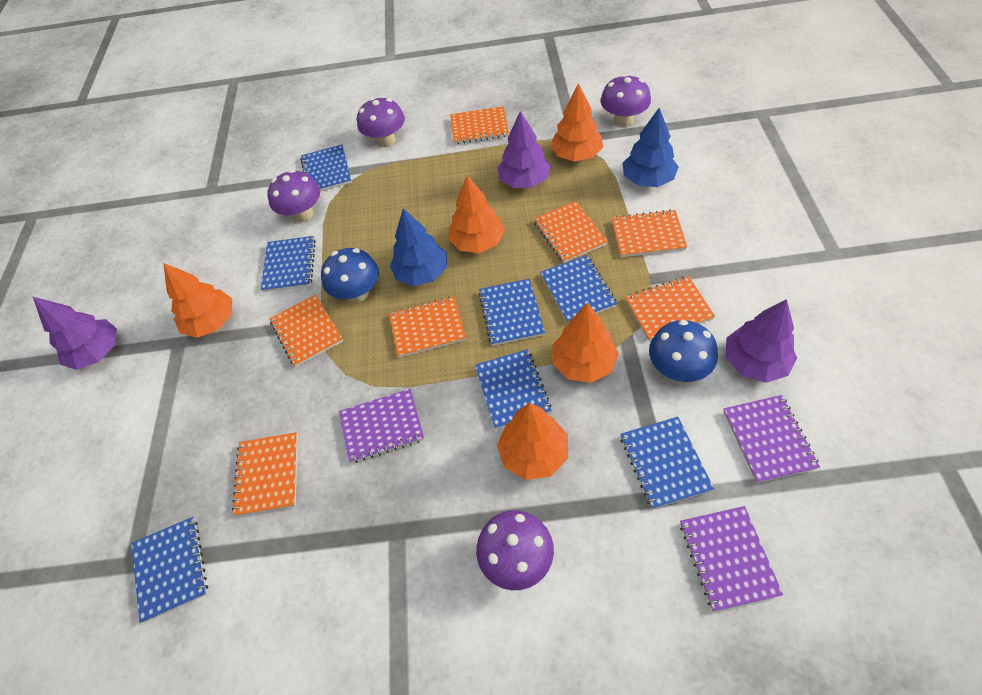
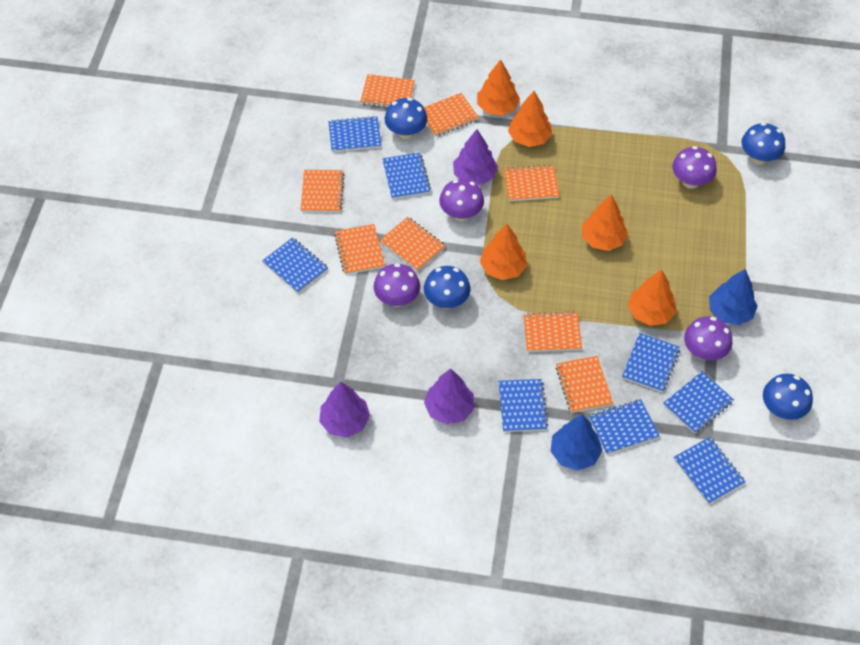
blue mushroom: [321,248,379,302] [649,320,718,382] = 2 -> [385,98,427,139] [424,266,470,309] [742,123,785,165] [763,374,813,420] = 4
blue notebook: [131,517,208,623] [261,236,316,292] [300,144,352,191] [475,349,552,429] [478,279,545,346] [540,255,617,323] [621,417,714,509] = 7 -> [262,237,328,293] [328,116,381,152] [382,152,431,199] [499,379,548,432] [589,399,660,454] [622,333,680,393] [663,371,734,434] [674,437,745,504] = 8
orange notebook: [232,432,298,516] [269,295,343,367] [389,296,466,358] [450,106,509,144] [534,201,608,263] [612,209,687,257] [625,276,715,341] = 7 -> [300,170,345,212] [334,224,385,275] [360,74,415,107] [380,217,446,271] [424,93,479,137] [504,165,559,201] [524,312,582,352] [556,356,613,413] = 8
purple notebook: [339,389,424,463] [680,506,783,611] [723,395,820,483] = 3 -> none = 0

